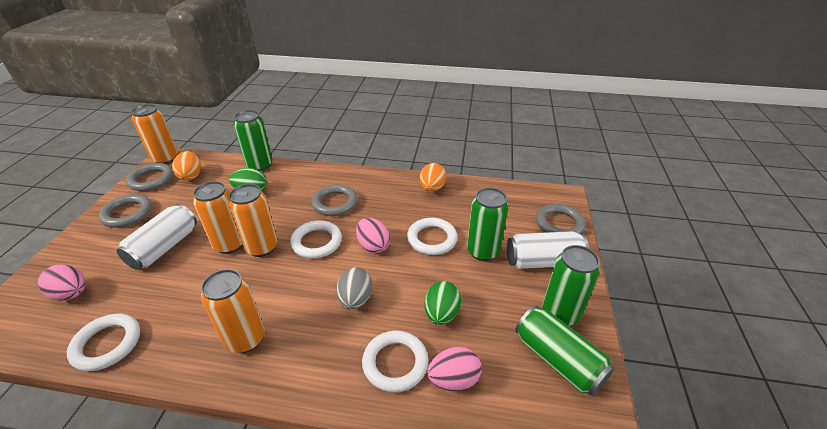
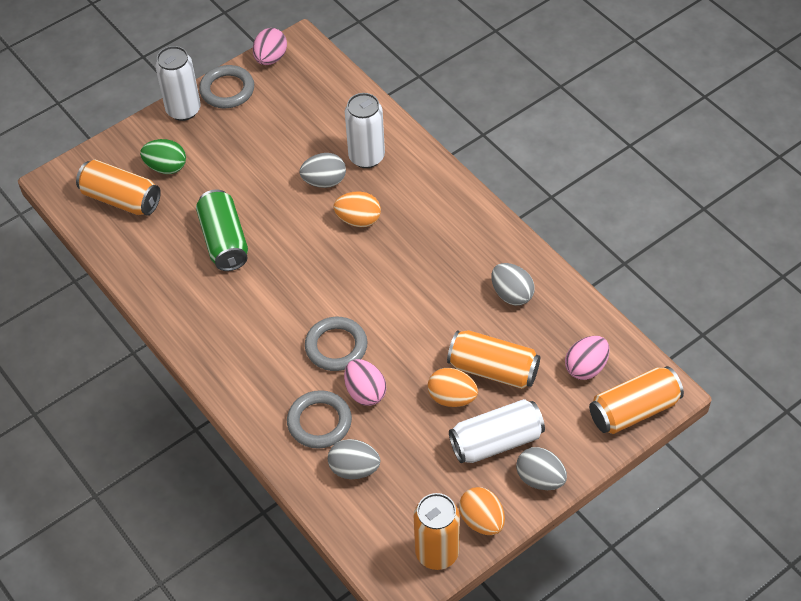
green can: [234,110,273,171] [467,187,509,261] [515,306,615,396] [542,245,600,326] = 4 -> [196,189,248,271] = 1
green egg: [229,168,267,191] [424,281,461,325] = 2 -> [140,139,186,174] = 1
grey egg: [337,267,372,309] = 1 -> [300,153,346,188] [328,439,380,479] [491,263,535,306] [516,447,567,490] = 4
grey ring: [99,194,152,228] [126,163,174,191] [311,184,358,216] [536,204,586,234] = 4 -> [199,65,254,108] [287,390,352,448] [305,317,367,371] = 3
orange egg: [172,151,201,181] [420,163,446,192] = 2 -> [334,191,381,227] [428,368,478,407] [459,487,505,535] = 3
white can: [117,204,197,270] [507,231,589,269] = 2 -> [155,46,201,121] [345,93,385,168] [449,399,545,464] = 3
white ring: [67,314,140,371] [290,220,342,259] [362,331,428,393] [407,218,457,255] = 4 -> none = 0

